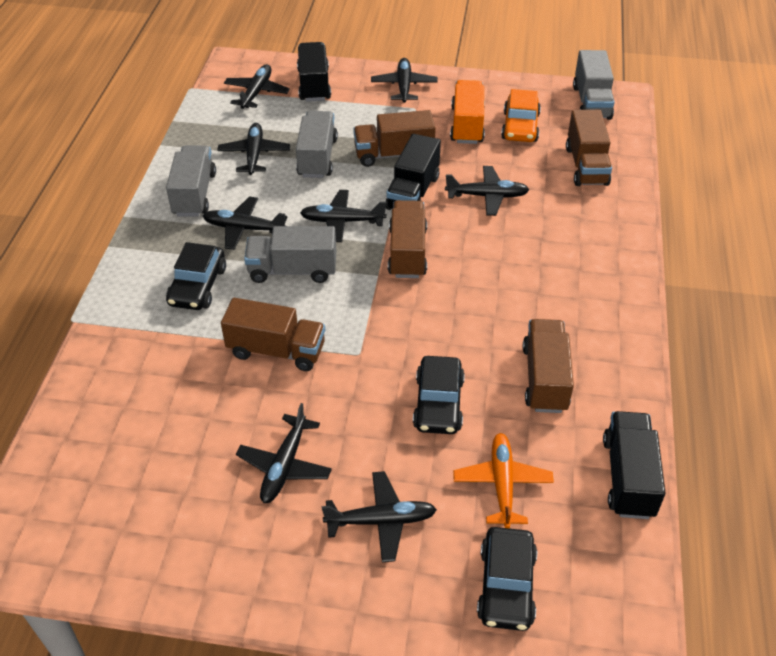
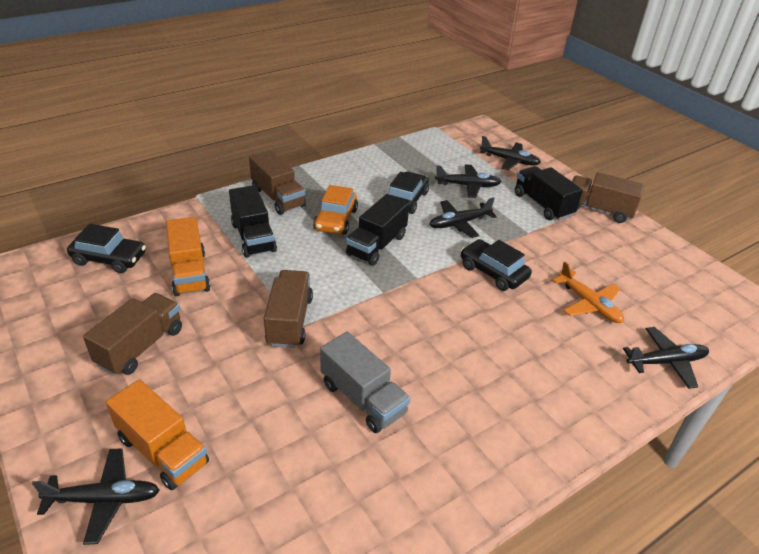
black plane: [203,197,288,250] [217,123,290,175] [224,65,290,109] [236,403,332,503] [300,190,387,242] [322,471,437,562] [371,58,438,103] [445,166,529,216] = 8 -> [32,448,160,545] [429,197,497,238] [435,164,501,198] [479,136,541,170] [623,327,709,389] = 5
brown truck: [221,298,325,371] [353,110,436,167] [388,200,427,278] [523,319,574,413] [566,110,612,186] = 5 -> [83,293,182,376] [249,150,306,215] [264,270,313,348] [572,172,644,223] = 4
grey truck: [166,146,216,217] [244,226,336,283] [296,111,338,178] [573,50,615,120] = 4 -> [320,332,410,433] = 1
orange truck: [450,80,485,144] = 1 -> [106,379,209,490] [166,217,210,296] = 2

